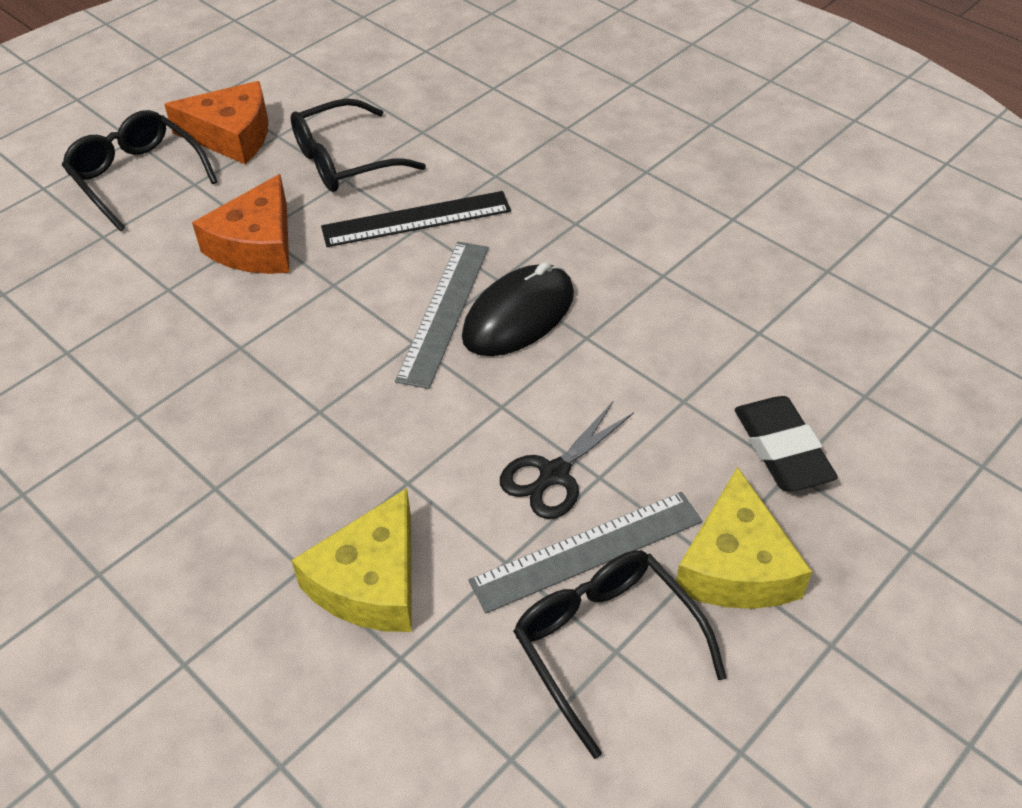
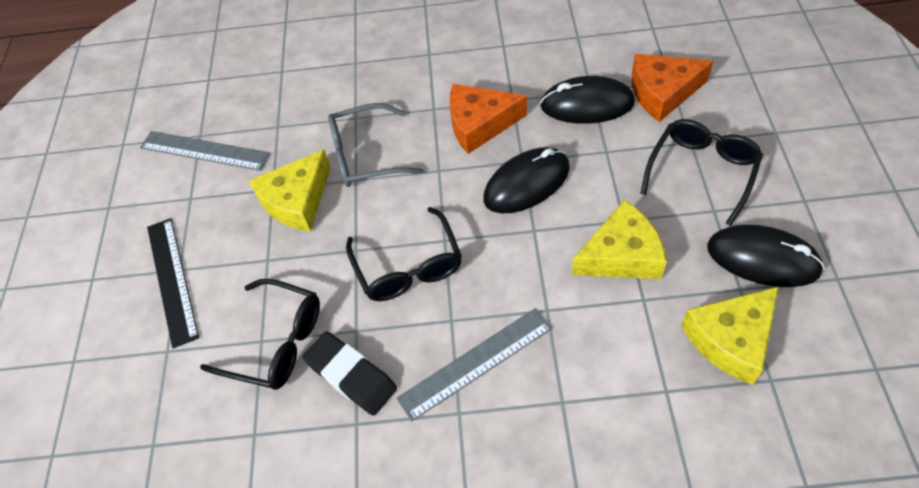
black mouse: [462,262,574,356] = 1 -> [483,147,570,213] [540,76,635,124] [707,224,825,287] = 3
black scissors: [500,402,634,519] = 1 -> none = 0
grey glasses: none = 0 -> [328,103,424,187] = 1
yellow cheese: [291,488,412,632] [676,467,812,609] = 2 -> [249,150,331,232] [571,200,667,279] [681,287,778,385] = 3

